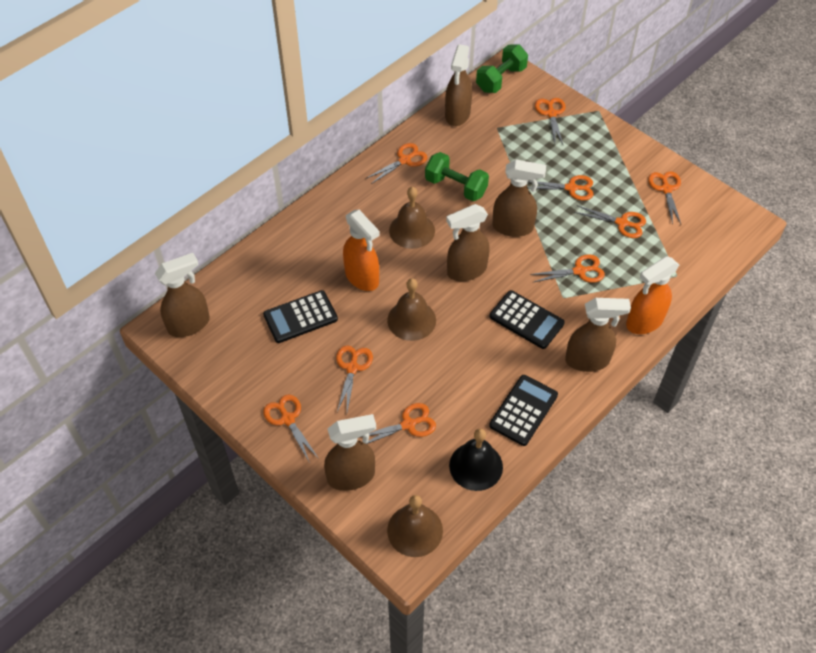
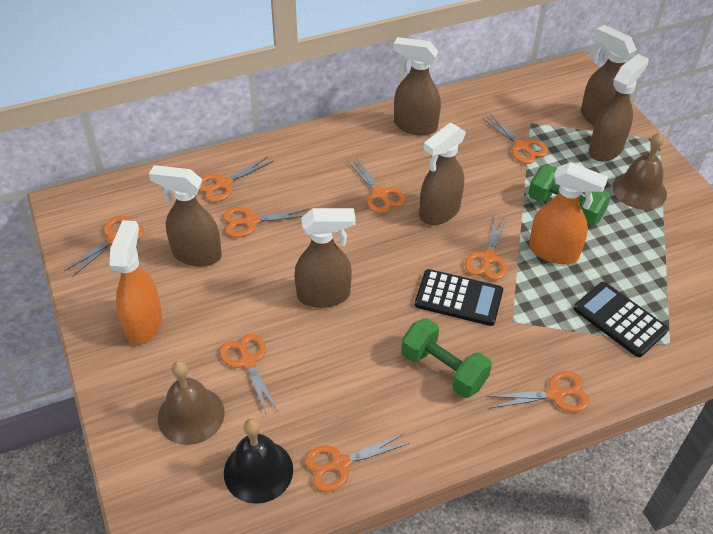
black calculator: [263,290,338,343] [489,375,558,446] [490,290,565,349] = 3 -> [415,269,503,326] [574,282,668,357] = 2
brown bell: [387,278,436,341] [387,495,443,557] [389,187,435,249] = 3 -> [158,361,225,445] [613,133,667,210] = 2

